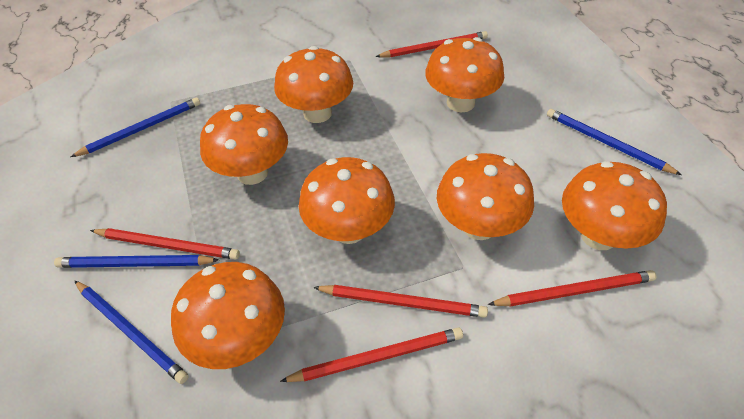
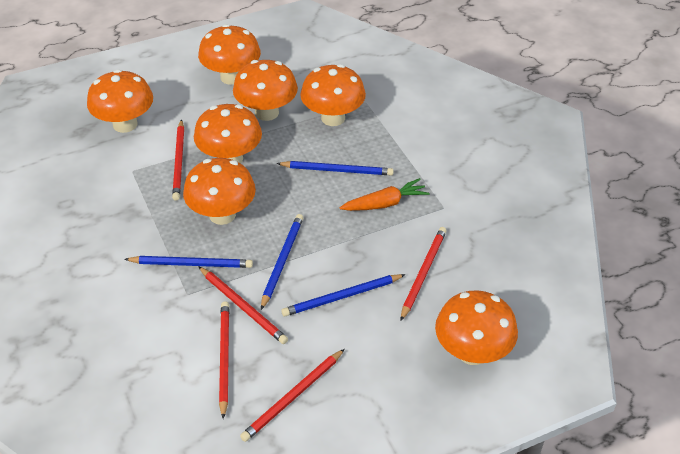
orange carrot: none = 0 -> [340,178,430,211] = 1

